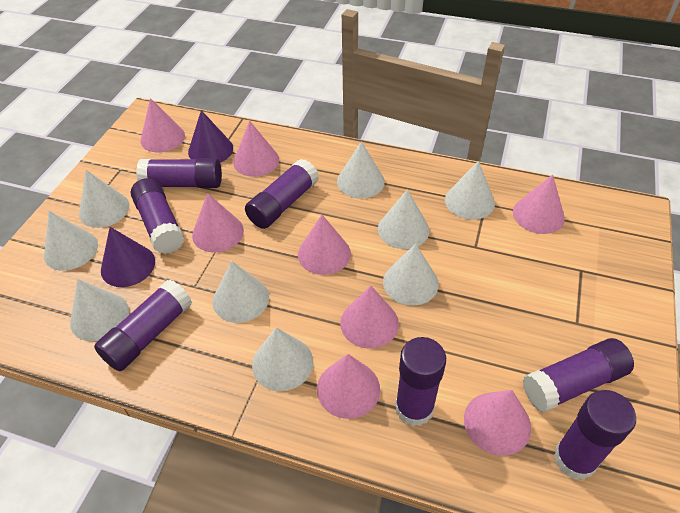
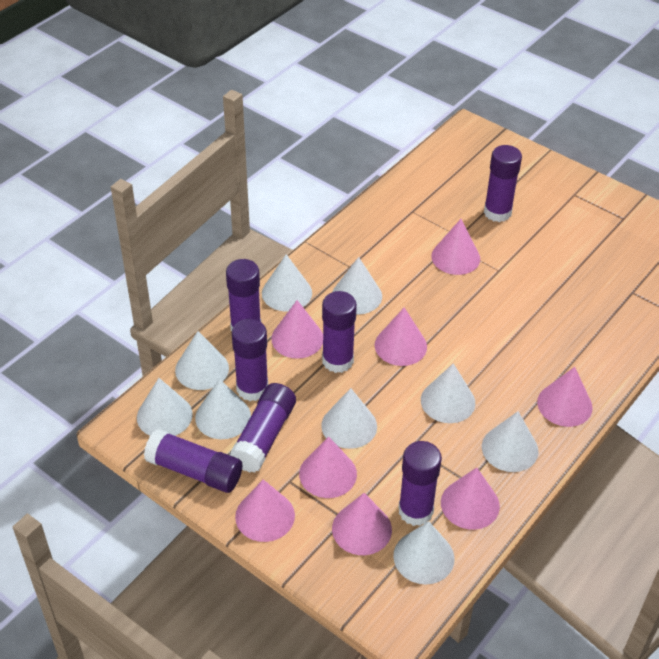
purple cone: [101,227,155,287] [188,110,233,163] = 2 -> none = 0

